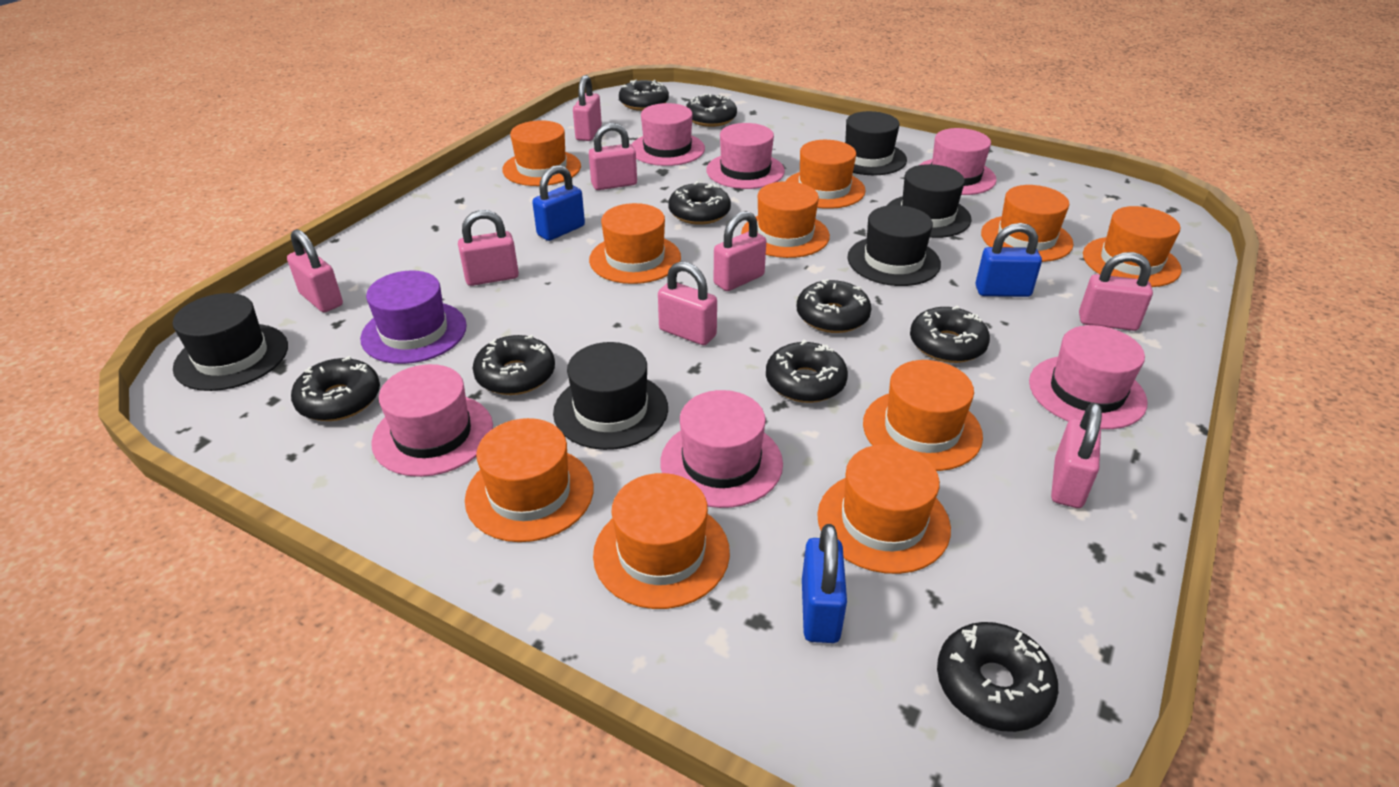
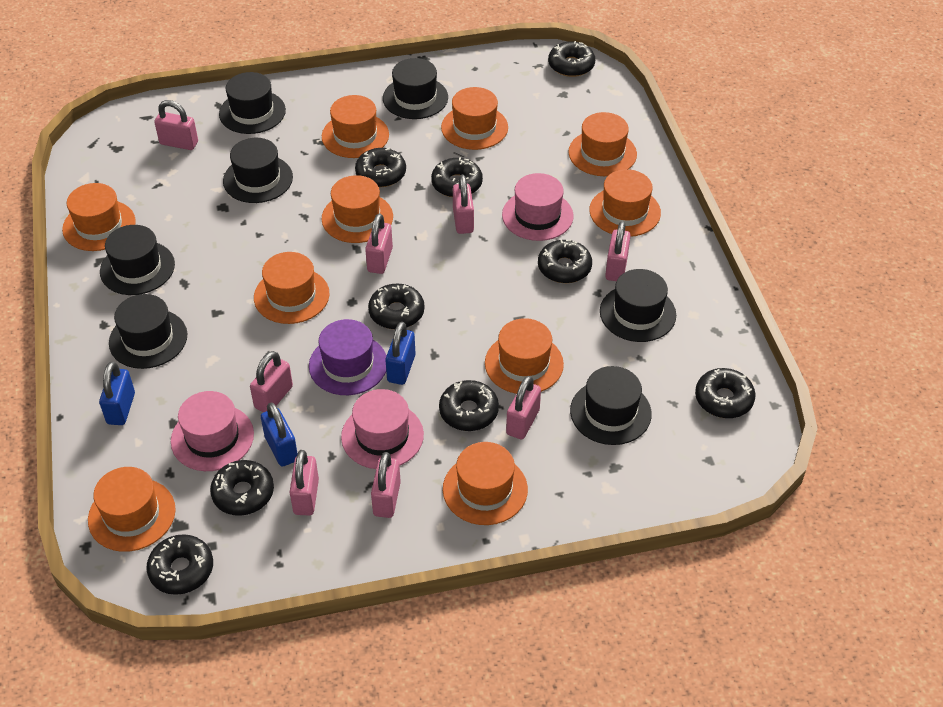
black hat: [173,293,288,391] [553,342,668,450] [844,111,907,175] [847,205,941,286] [887,164,972,238] = 5 -> [100,225,175,295] [109,294,187,369] [219,72,286,134] [223,138,293,203] [383,58,448,119] [570,366,652,445] [600,269,676,342] = 7
pink hat: [371,364,493,477] [631,103,705,166] [660,390,783,508] [706,123,785,189] [920,128,997,195] [1029,325,1148,429] = 6 -> [171,391,254,471] [341,389,424,469] [502,173,574,241] = 3

